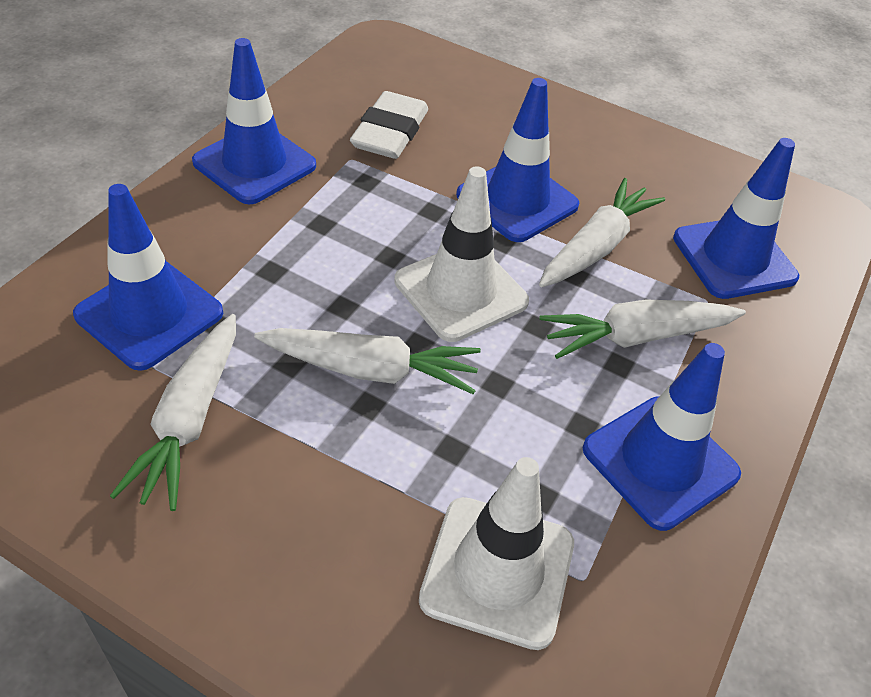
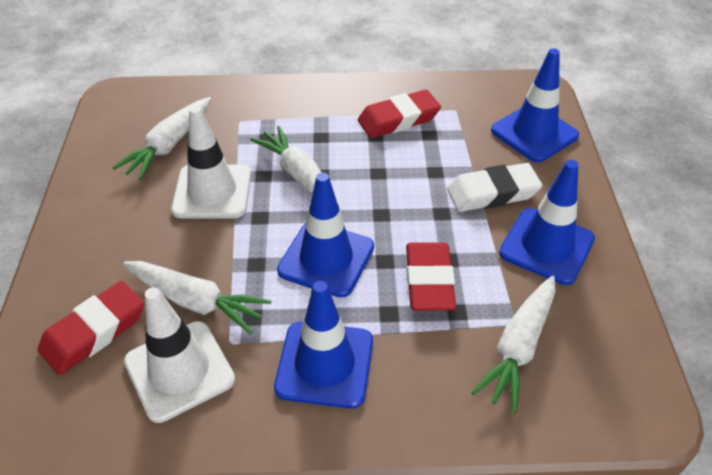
blue traffic cone: [73,184,223,371] [192,38,316,204] [456,78,579,242] [583,343,741,531] [673,138,799,299] = 5 -> [274,281,373,409] [277,173,374,298] [491,48,579,162] [499,160,595,285] = 4
red eraser: none = 0 -> [38,281,145,375] [358,89,441,138] [406,242,456,311] = 3

